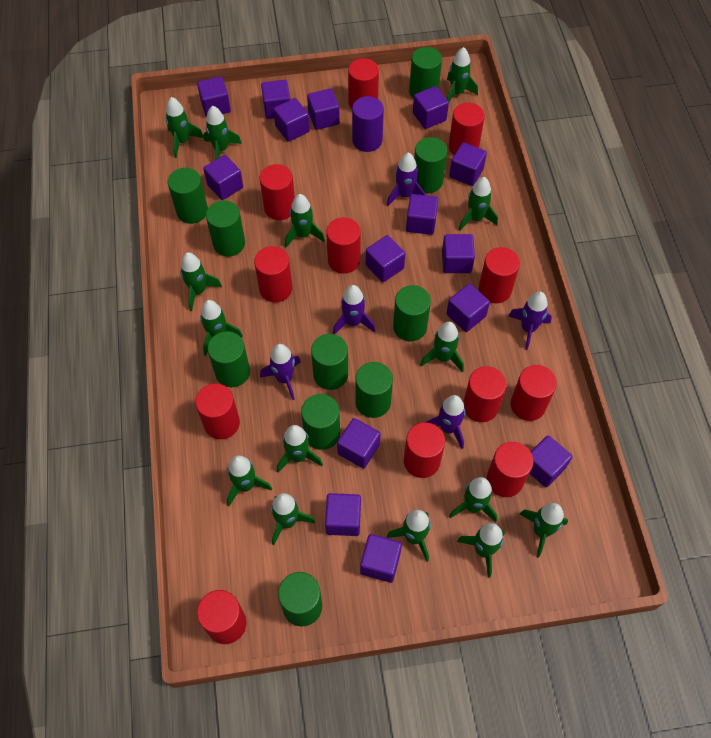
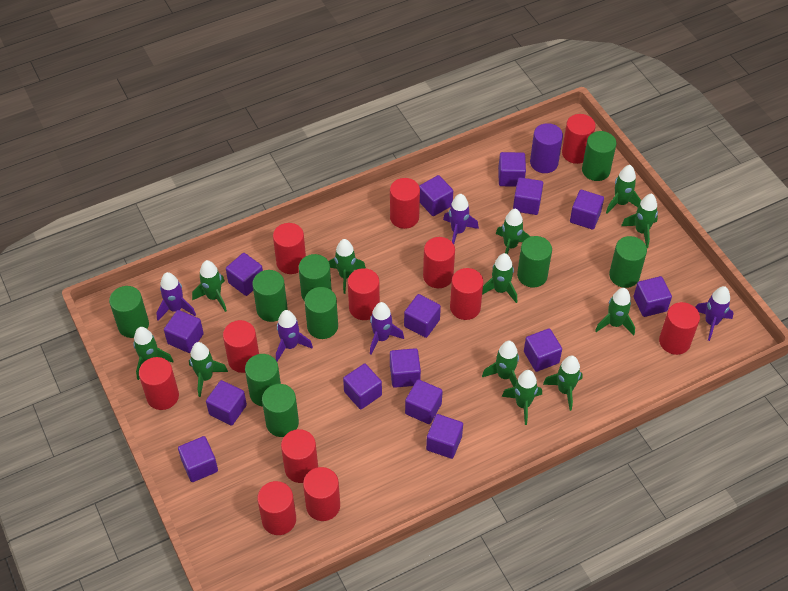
green cylinder: [168,168,208,224] [206,200,245,257] [208,331,250,387] [278,572,322,627] [301,394,340,450] [311,334,348,390] [355,362,393,418] [393,285,431,341] [409,47,442,99] [414,137,447,193] = 10 -> [109,286,149,338] [245,354,281,407] [252,270,287,322] [262,384,299,437] [299,254,332,300] [304,287,338,339] [517,236,552,288] [582,131,616,181] [609,236,647,288] = 9
green rocket: [166,97,204,158] [180,252,222,311] [200,300,243,356] [204,106,242,159] [227,455,272,506] [271,493,315,545] [277,425,323,473] [285,194,325,247] [387,510,431,562] [420,322,464,372] [447,47,478,102] [449,477,497,523] [457,523,505,578] [459,177,498,231] [519,503,568,558] = 15 -> [133,327,174,380] [189,342,228,397] [192,260,227,312] [329,239,366,294] [482,253,517,303] [482,341,519,387] [496,209,531,254] [502,370,542,425] [543,356,583,411] [595,288,635,336] [606,165,641,214] [621,194,658,248] = 12

